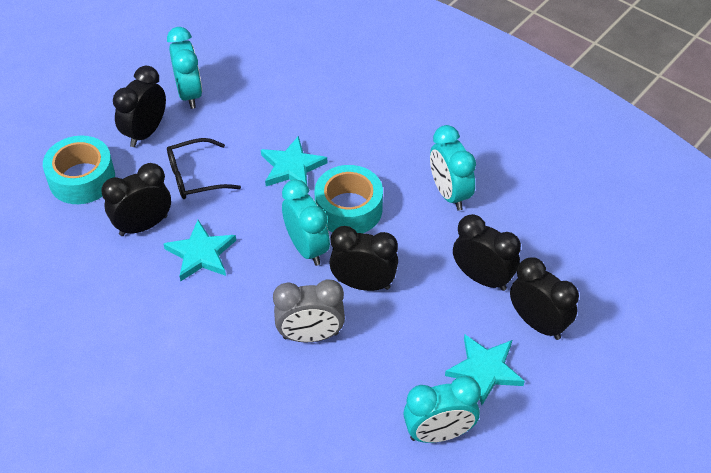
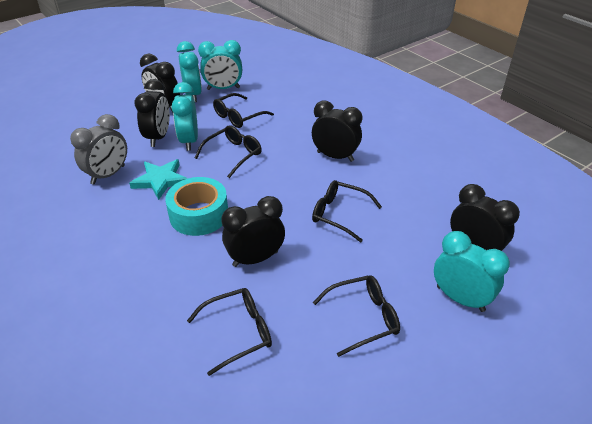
black glasses: [167,138,241,199] = 1 -> [187,288,272,376] [194,125,262,178] [213,93,274,128] [312,180,382,242] [313,275,400,357] = 5
turquoise star: [163,220,236,281] [261,136,327,186] [445,335,525,405] = 3 -> [129,159,188,200] = 1
turquoise tape: [43,136,115,204] [315,165,383,233] = 2 -> [165,177,228,236] = 1

